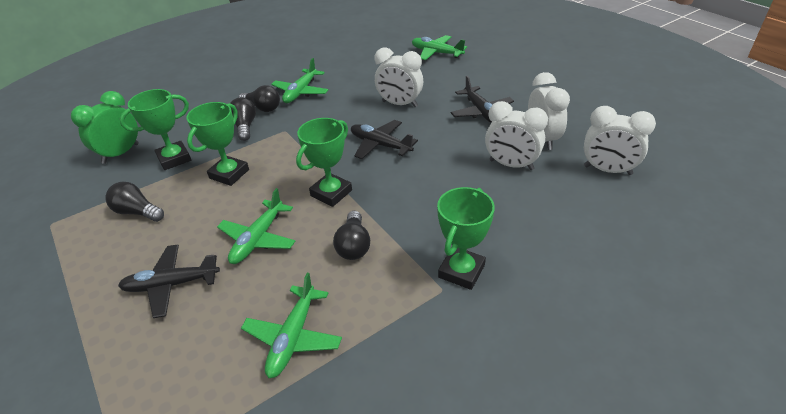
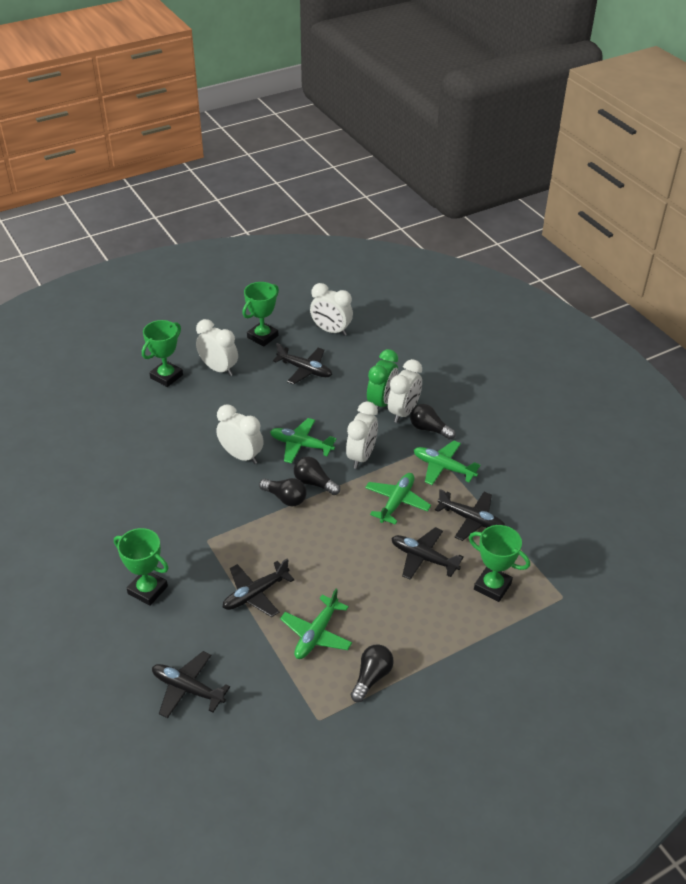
black plane: [118,244,220,318] [351,120,418,159] [451,76,514,123] = 3 -> [152,651,230,718] [222,558,295,617] [273,343,332,385] [391,527,464,580] [435,489,505,541] = 5
white clock: [375,48,423,107] [485,101,548,170] [528,72,570,150] [584,106,656,175] = 4 -> [196,319,238,376] [216,405,264,464] [310,283,353,336] [346,401,378,469] [388,359,422,423] = 5

